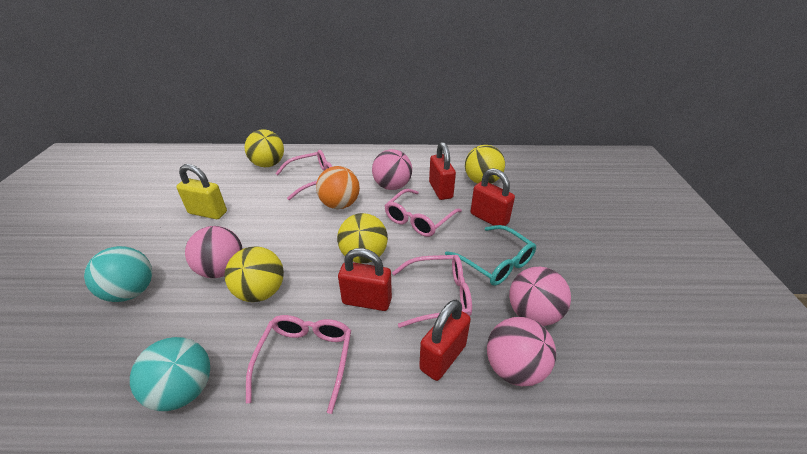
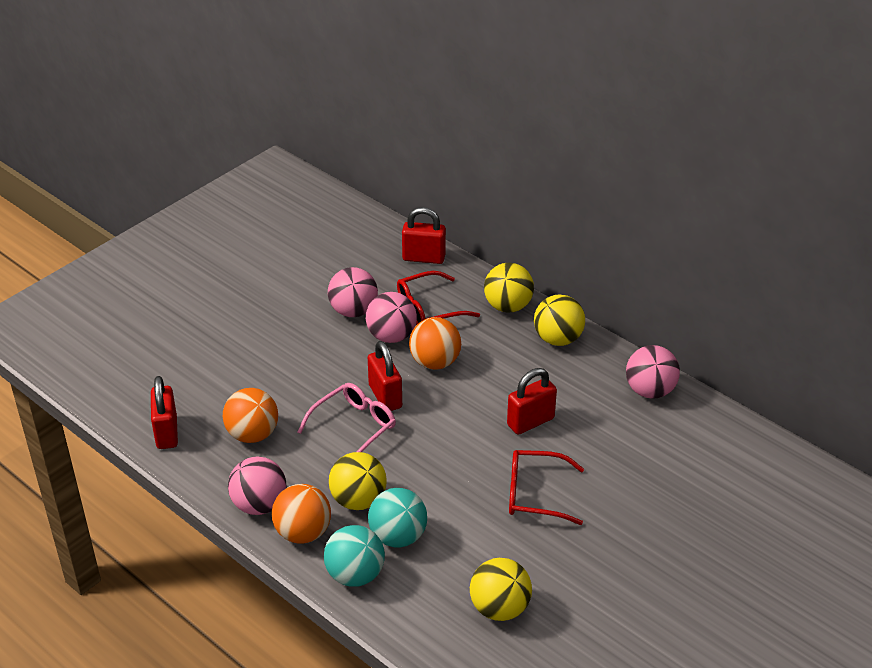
orange ball: [316,166,360,209] = 1 -> [223,388,278,443] [272,484,331,543] [409,317,461,369] = 3
pink glasses: [246,315,351,414] [275,150,332,200] [384,189,462,237] [392,255,472,328] = 4 -> [298,383,396,452] = 1
red glasses: none = 0 -> [397,271,480,325] [509,450,584,525] = 2
turquoise glasses: [445,225,536,286] = 1 -> none = 0
yellow padlock: [176,164,227,219] = 1 -> none = 0

